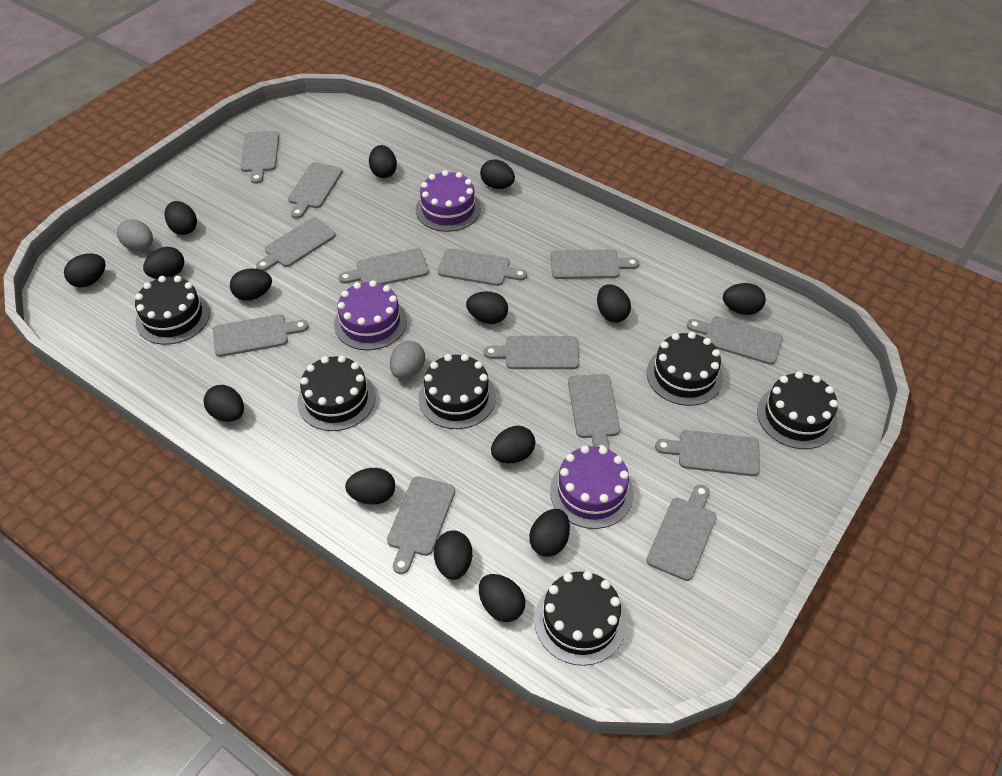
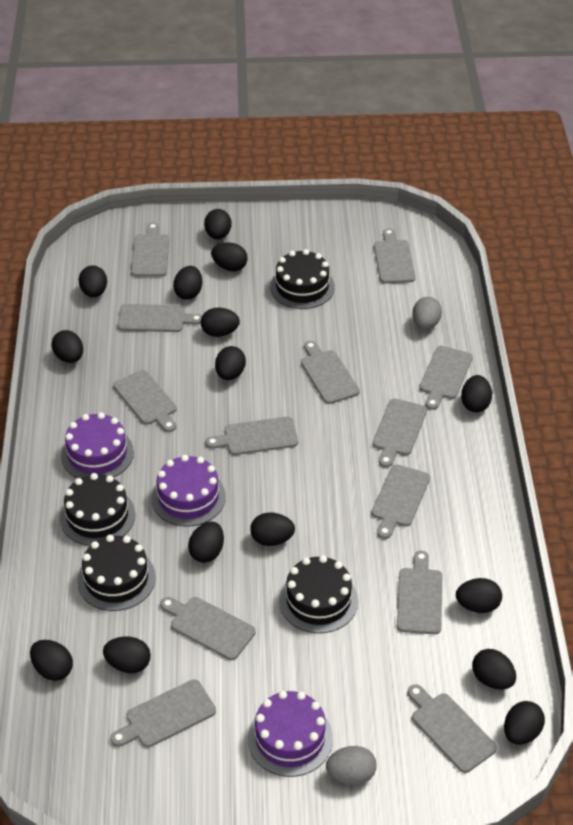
black cake: [135,276,210,345] [297,355,375,431] [418,354,496,429] [534,571,626,666] [647,332,723,406] [757,371,838,449] = 6 -> [60,473,135,546] [77,535,156,611] [270,249,335,309] [279,555,358,633] = 4

